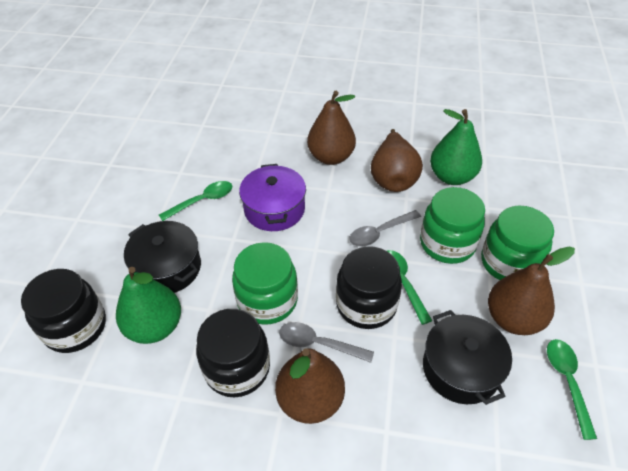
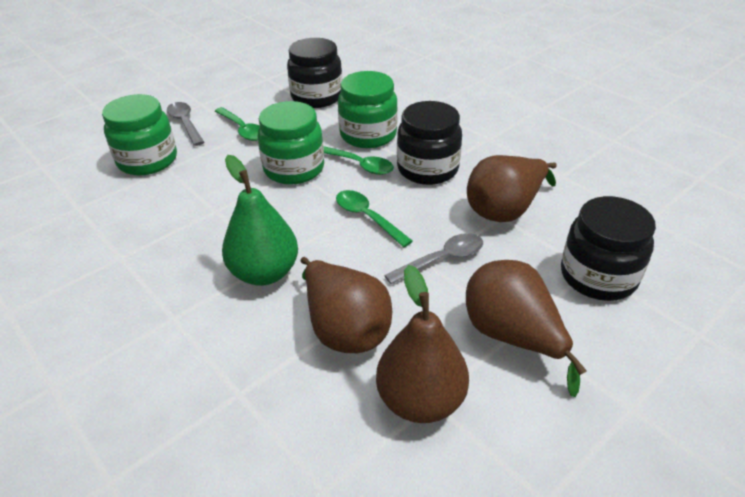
black pot: [124,221,201,293] [423,310,512,405] = 2 -> none = 0
green pear: [116,267,181,344] [430,109,482,185] = 2 -> [222,155,298,286] = 1
purple pot: [239,164,306,231] = 1 -> none = 0

